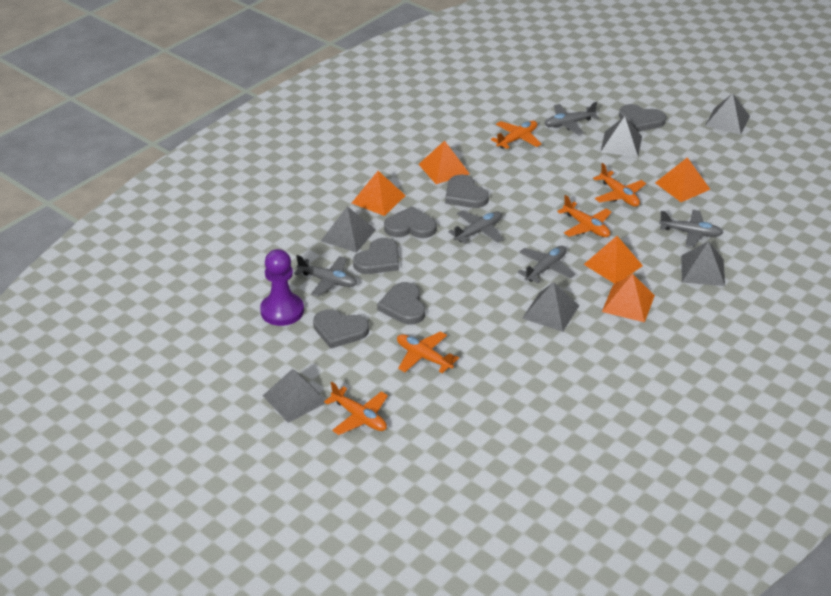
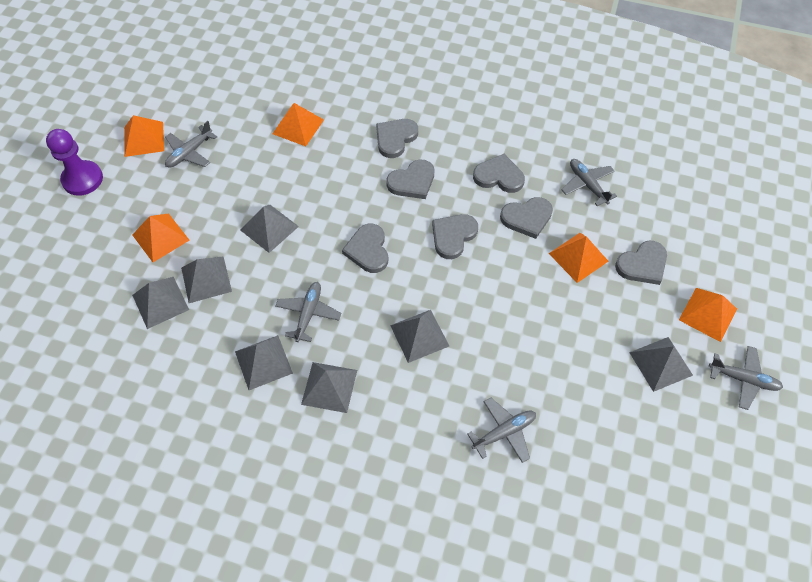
grey heart: [313,309,369,349] [353,238,399,274] [377,282,425,324] [384,206,437,238] [445,175,489,208] [619,104,666,132] = 6 -> [342,224,388,273] [376,119,418,158] [386,159,434,199] [432,214,478,259] [473,154,525,193] [500,197,553,239] [615,241,667,285] = 7
grey pyramid: [263,369,325,423] [321,206,376,253] [522,282,579,332] [601,116,642,157] [681,241,725,286] [705,93,750,135] = 6 -> [132,277,189,329] [181,256,232,303] [235,335,293,390] [240,205,299,253] [301,362,357,413] [390,310,449,363] [629,337,693,392] = 7
orange plane: [324,382,388,435] [397,331,459,373] [491,121,541,149] [557,195,611,237] [593,163,646,207] = 5 -> none = 0

